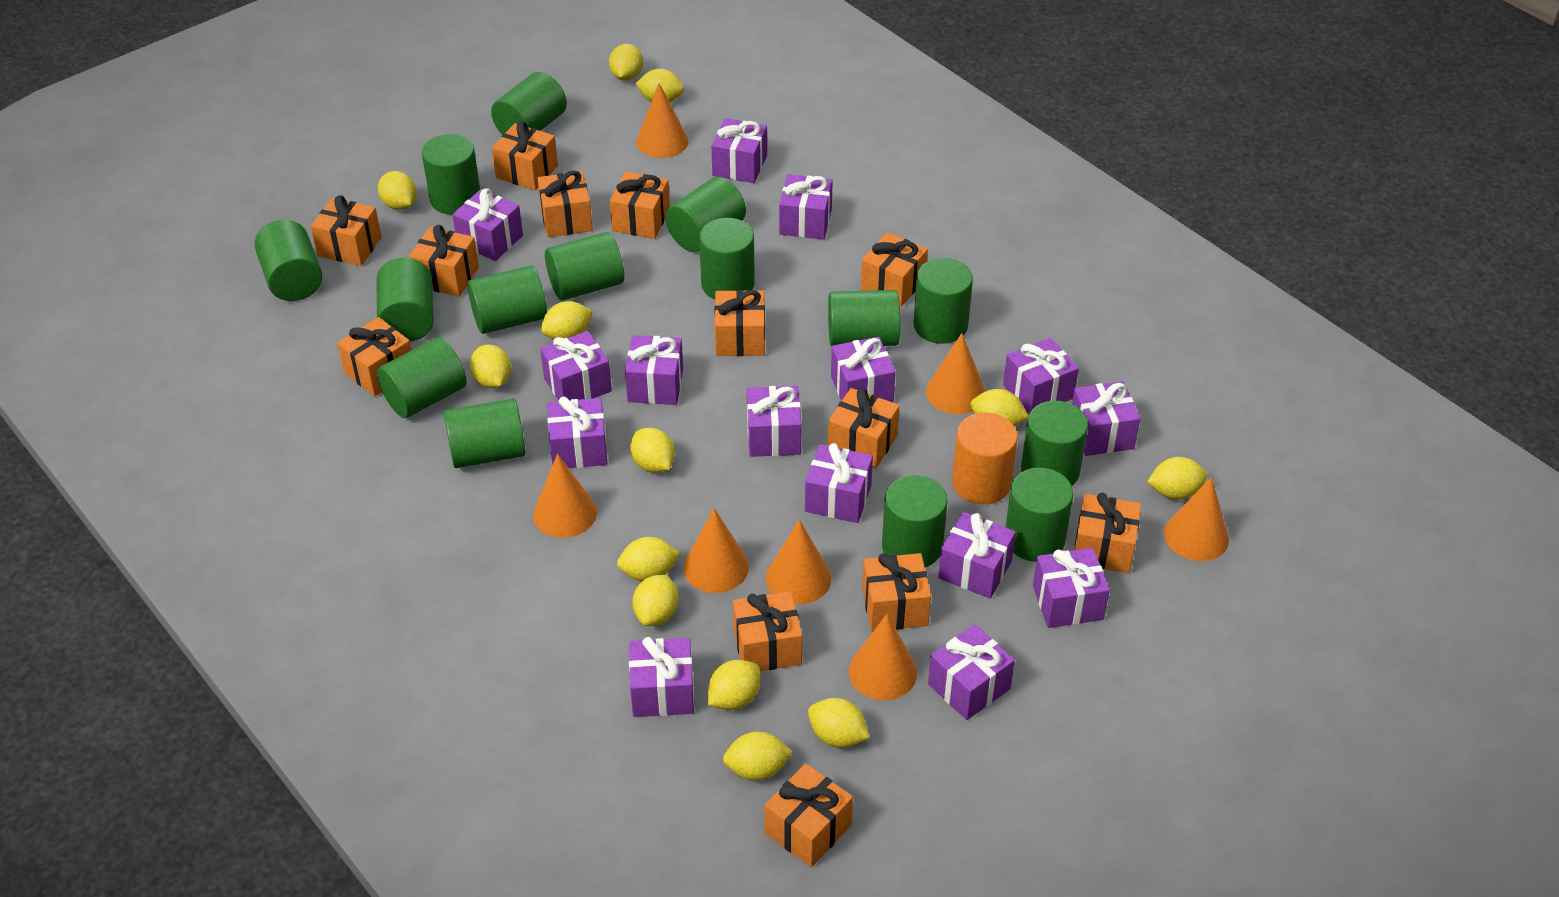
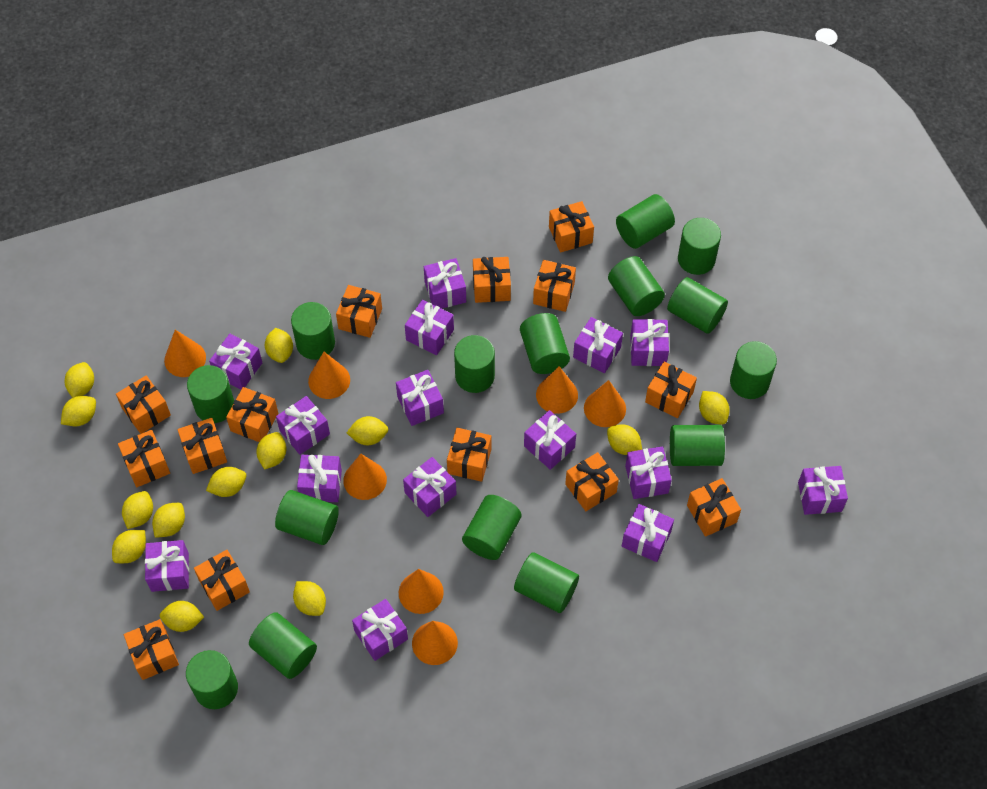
orange cylinder: [952,413,1018,504] = 1 -> none = 0
orange gift: [311,195,382,266] [337,317,411,397] [409,225,479,297] [492,121,558,191] [537,170,593,237] [610,172,670,239] [714,290,765,356] [733,591,802,671] [764,763,853,867] [828,388,899,468] [861,232,928,307] [862,553,931,632] [1075,493,1141,573] = 13 -> [116,376,171,434] [118,430,170,487] [124,619,179,680] [177,418,227,474] [194,550,250,611] [226,387,278,442] [336,285,382,338] [447,428,491,482] [473,257,511,303] [533,260,576,312] [549,201,594,253] [565,452,619,511] [645,361,697,418] [687,478,741,537] = 14

